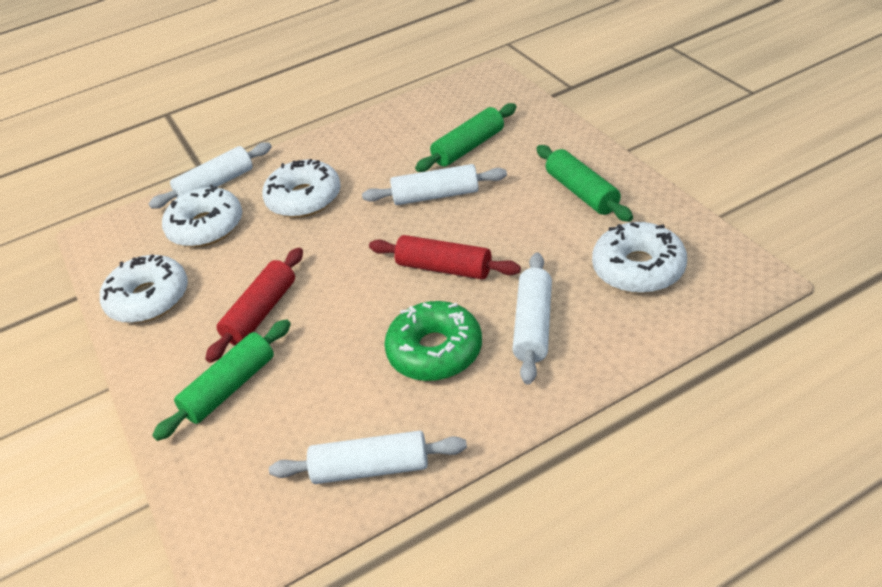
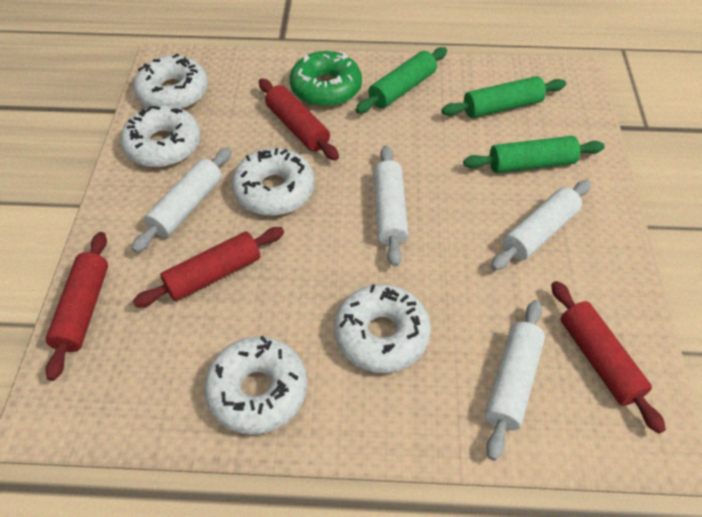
red rolling pin: [205,248,303,363] [369,235,521,279] = 2 -> [45,232,108,381] [133,227,284,308] [259,79,339,161] [551,281,666,434] = 4
white donut: [100,255,188,323] [162,185,242,247] [262,159,341,218] [592,222,687,293] = 4 -> [120,105,201,167] [133,53,208,109] [204,336,307,435] [232,148,315,216] [334,284,431,373] = 5

